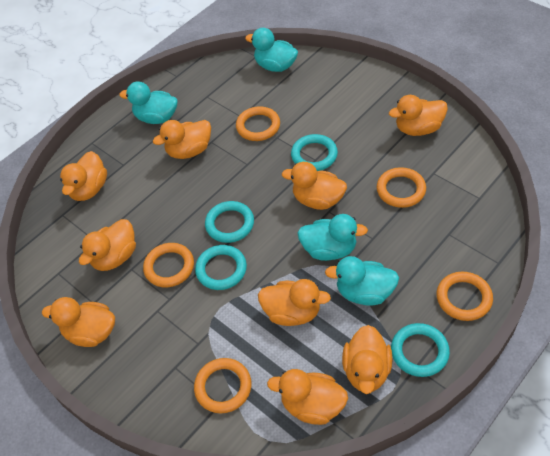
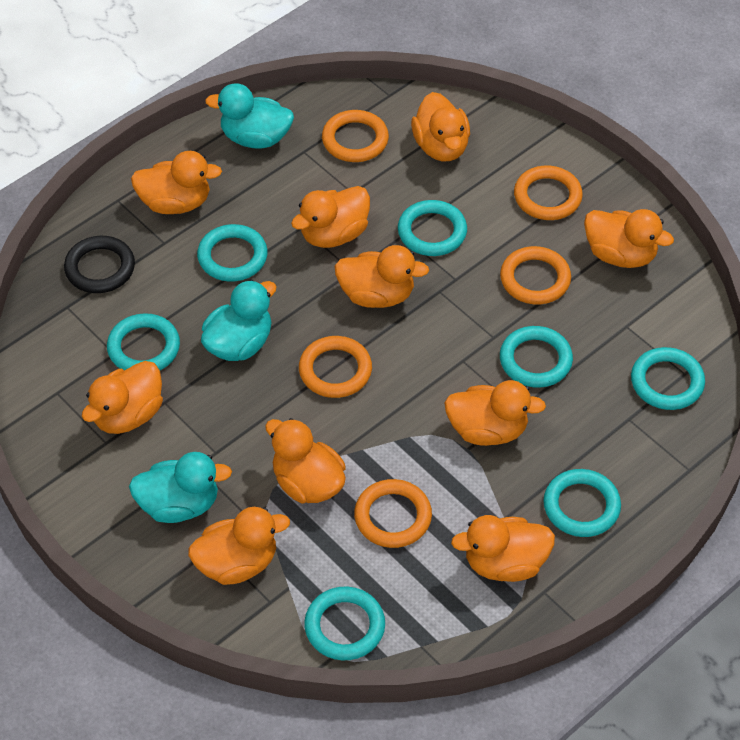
black ring: none = 0 -> [64,236,135,293] = 1
orange duck: [42,297,115,347] [60,151,107,201] [79,219,136,271] [153,120,211,159] [258,279,331,326] [267,369,348,425] [282,162,347,210] [342,325,392,394] [389,95,448,136] = 9 -> [82,361,163,434] [131,151,222,214] [188,507,290,585] [265,418,346,504] [291,186,370,248] [334,245,429,308] [411,92,470,161] [444,380,546,446] [451,515,555,582] [584,209,674,268] = 10
turquoise duck: [119,82,178,124] [245,28,298,72] [297,214,368,261] [325,256,399,306] = 4 -> [129,452,232,523] [201,280,277,361] [205,84,294,149] = 3
turquoise ring: [195,245,247,290] [205,201,254,243] [291,134,338,171] [391,323,450,377] = 4 -> [107,313,180,371] [197,224,268,282] [304,587,385,660] [398,200,467,256] [500,326,573,388] [543,469,621,537] [631,347,705,410] = 7

